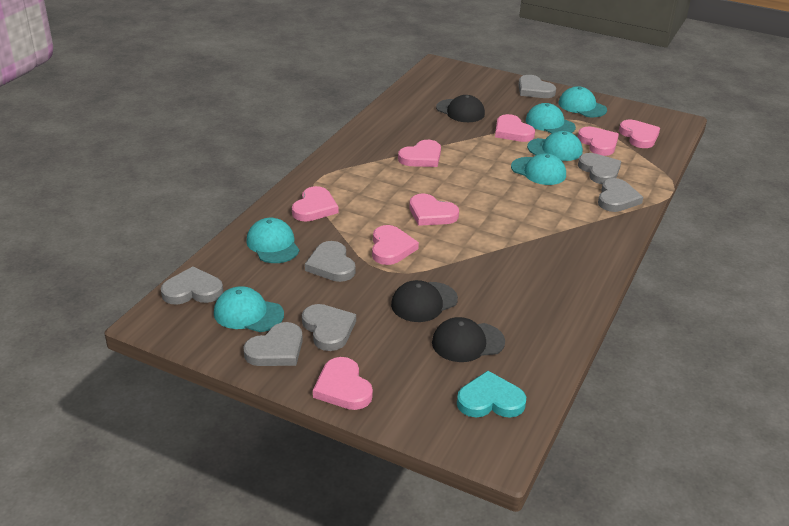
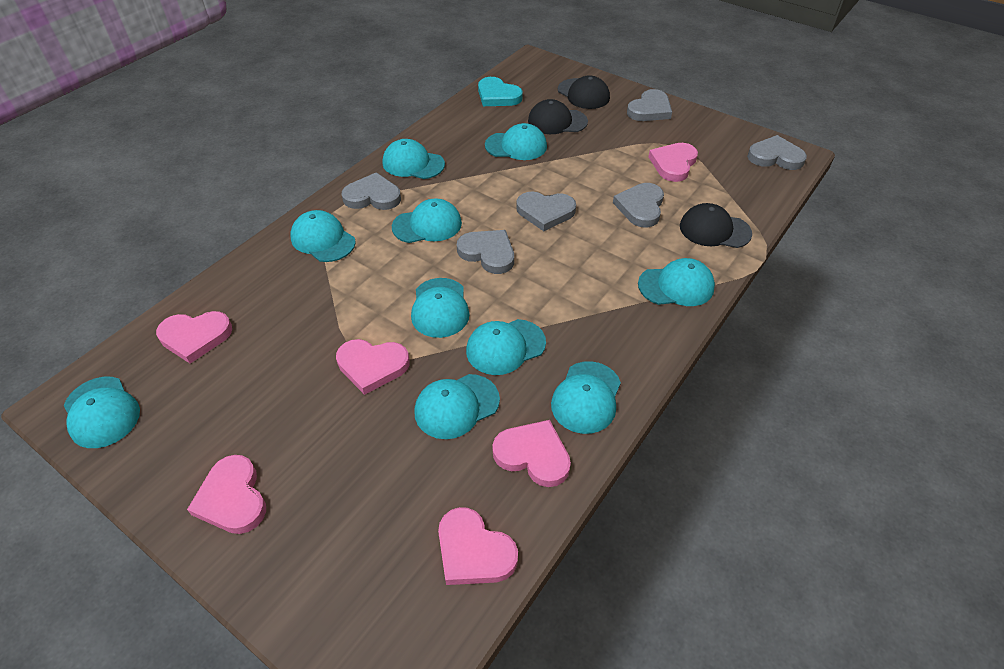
grey heart: [161,267,223,305] [243,322,303,366] [302,304,356,351] [305,241,355,282] [518,75,556,98] [578,153,621,184] [598,178,643,212] = 7 -> [342,172,401,210] [457,230,514,274] [516,192,576,231] [613,183,664,228] [627,89,672,121] [747,135,807,170] = 6
pink heart: [292,186,338,222] [313,357,373,410] [372,225,419,265] [398,140,441,167] [409,194,459,226] [495,114,535,142] [578,127,619,156] [619,120,660,148] = 8 -> [156,311,232,364] [187,455,266,534] [336,339,409,395] [438,507,518,585] [492,420,571,487] [648,143,698,182] = 6
turquoise cap: [214,286,284,332] [246,218,299,263] [511,153,566,185] [526,103,576,134] [527,131,583,161] [559,86,607,117] = 6 -> [63,377,140,448] [290,210,356,262] [383,139,445,179] [392,198,462,243] [411,278,470,338] [414,374,500,439] [466,319,546,375] [485,123,547,160] [551,361,621,434] [638,258,715,306] = 10

